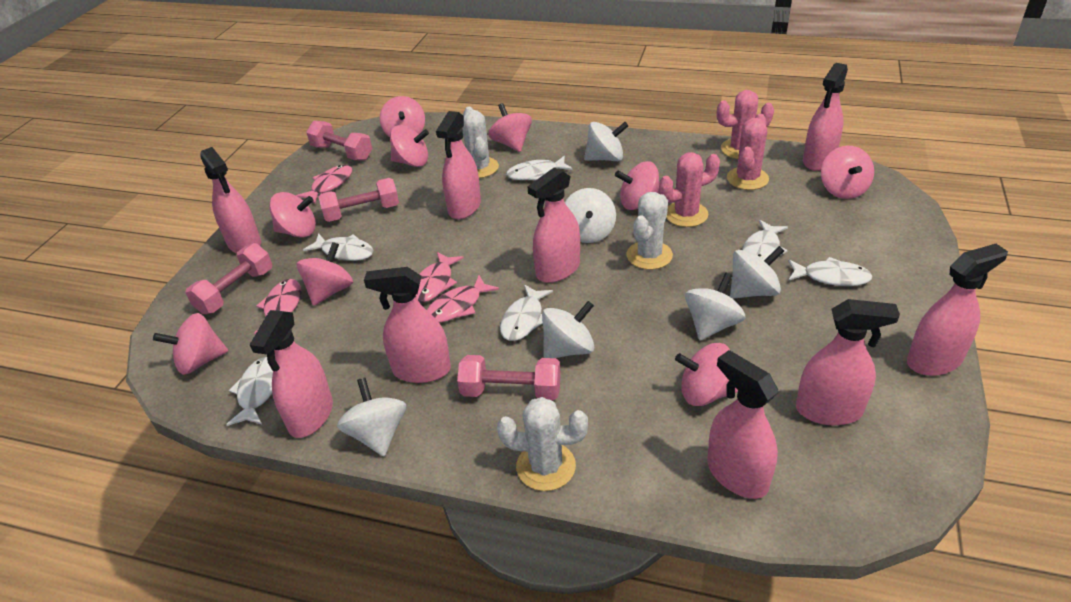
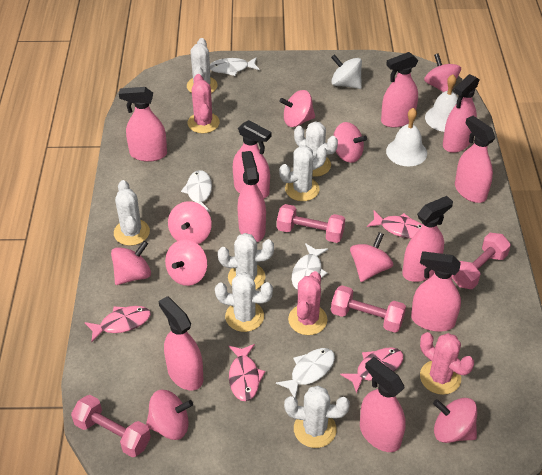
pink spray bottle: [200,147,261,253] [250,310,333,438] [364,267,451,383] [436,111,481,219] [527,167,580,283] [707,350,779,499] [796,299,900,425] [803,63,848,171] [907,244,1008,376] = 9 -> [119,87,167,162] [158,296,203,391] [233,120,271,198] [237,151,266,242] [360,357,406,452] [381,52,418,128] [402,196,453,282] [411,251,461,332] [443,74,479,153] [455,116,495,203] = 10
white bell: none = 0 -> [386,108,427,166] [425,74,458,132] = 2
white cactus: [462,107,499,178] [497,397,588,491] [627,192,673,270] = 3 -> [114,180,150,246] [187,38,218,93] [215,272,273,332] [218,233,274,290] [279,146,327,201] [284,385,350,448] [294,122,338,177] = 7
white fish: [226,357,273,426] [303,233,374,261] [500,284,553,341] [506,156,573,180] [742,220,788,260] [788,257,873,286] = 6 -> [181,170,212,212] [210,57,259,76] [276,348,335,398] [292,243,328,290] = 4
white spinning top: [337,378,406,456] [542,301,594,358] [565,188,616,243] [584,122,628,161] [685,273,745,341] [730,246,784,299] = 6 -> [331,54,362,89] = 1

